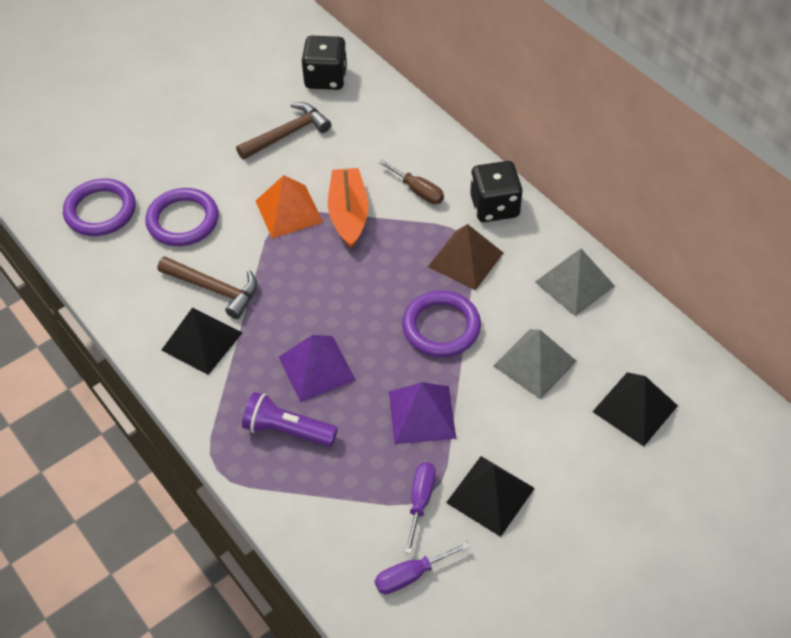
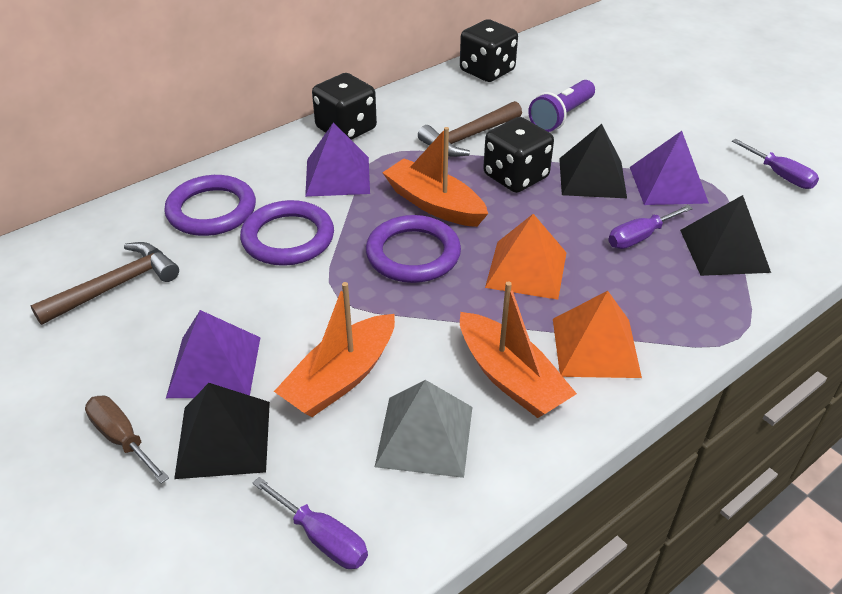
black dice: [301,36,347,90] [470,161,523,222] = 2 -> [312,73,377,140] [460,19,518,82] [483,117,554,193] = 3
brown pyramid: [428,224,503,290] = 1 -> none = 0
grey pyramid: [494,329,577,399] [535,249,615,316] = 2 -> [375,380,472,478] = 1
orange boat: [328,168,368,249] = 1 -> [274,282,395,417] [382,127,488,227] [460,281,577,418] = 3
orange pyramid: [256,175,323,238] = 1 -> [485,214,567,300] [553,291,642,378] = 2
purple pyramid: [279,335,356,402] [389,382,456,444] = 2 -> [166,310,261,398] [305,122,370,197] [630,131,709,205] = 3
purple screwdriver: [375,541,470,594] [405,462,436,554] = 2 -> [252,477,368,569] [608,205,693,249] [732,139,819,189] = 3

